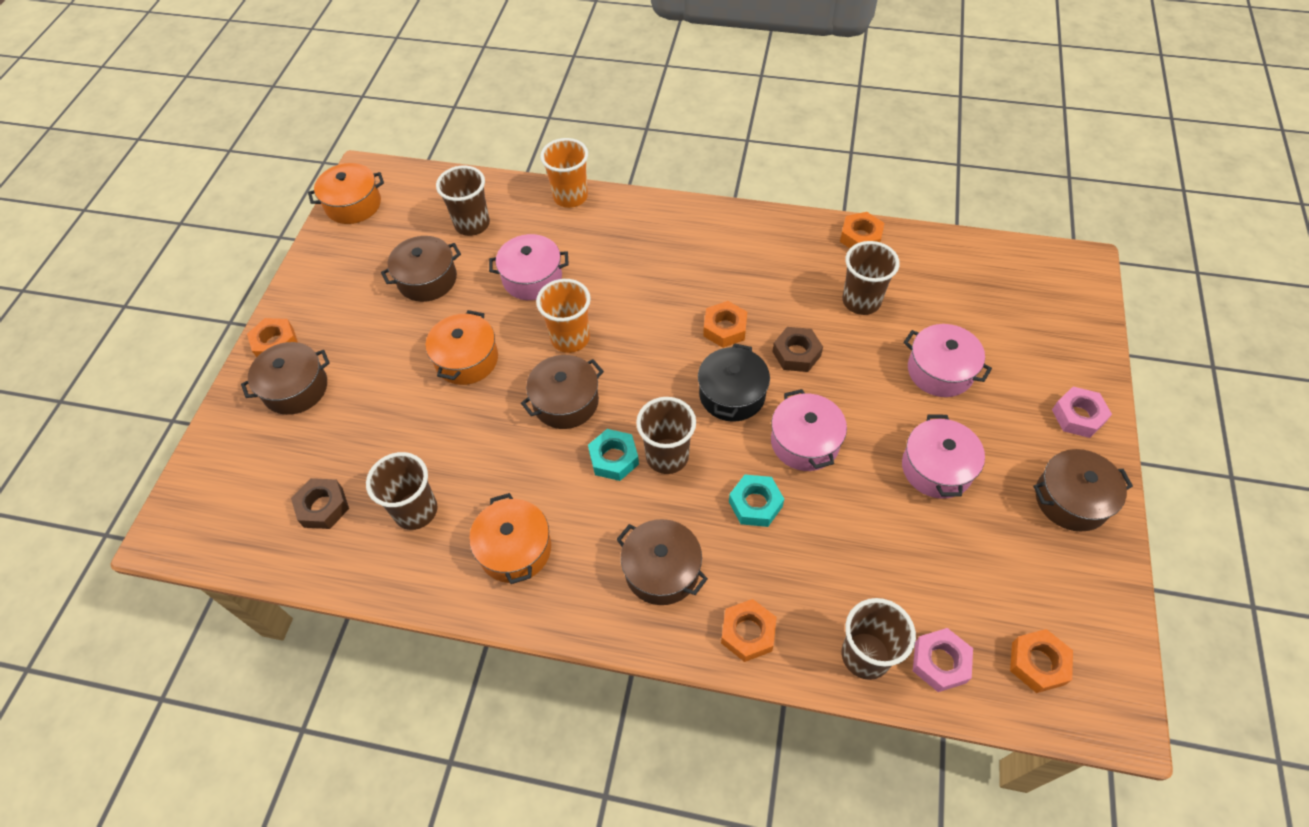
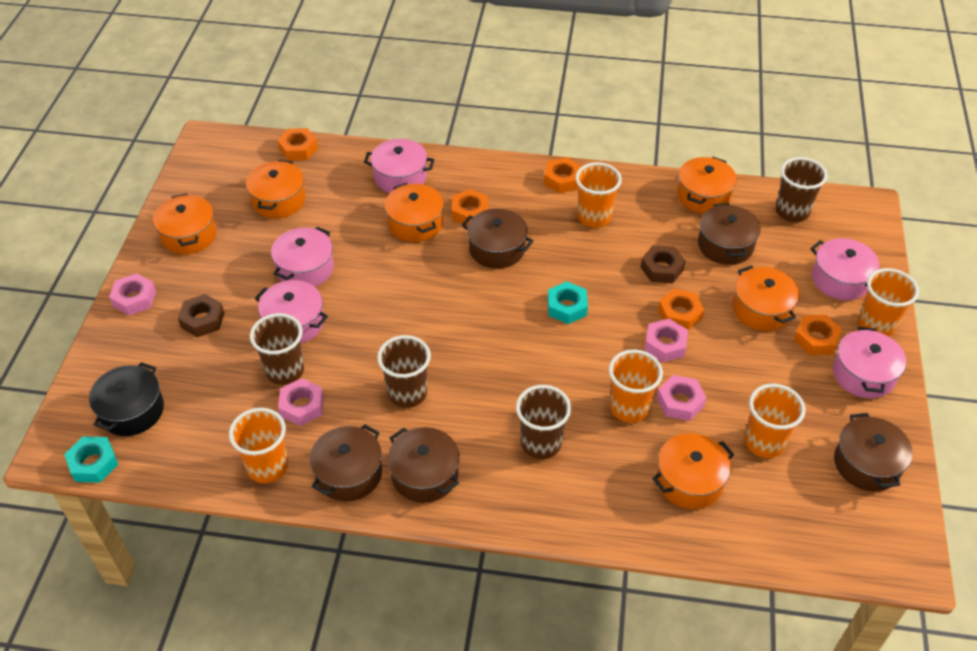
brown cup: [366,452,437,530] [436,166,490,236] [636,397,696,474] [842,241,900,315] [842,598,916,680] = 5 -> [250,313,304,385] [377,335,431,408] [516,385,571,459] [776,157,827,222] = 4
orange cup: [536,279,591,353] [540,138,588,208] = 2 -> [229,408,288,483] [575,162,622,228] [609,349,663,423] [744,384,805,458] [858,268,919,336] = 5
orange pot: [308,163,384,224] [425,310,498,385] [469,493,551,584] = 3 -> [153,193,217,254] [246,160,306,218] [385,183,444,242] [652,433,734,509] [677,157,737,214] [732,265,800,331] = 6
pink nut: [913,628,973,692] [1052,387,1112,438] = 2 -> [109,273,156,316] [278,378,324,426] [645,318,688,363] [657,375,707,421] = 4
pink pot: [489,234,569,300] [771,389,847,471] [902,415,985,499] [904,324,992,397] = 4 -> [255,280,328,344] [271,227,334,287] [364,139,435,193] [810,238,880,300] [833,327,906,398] = 5

